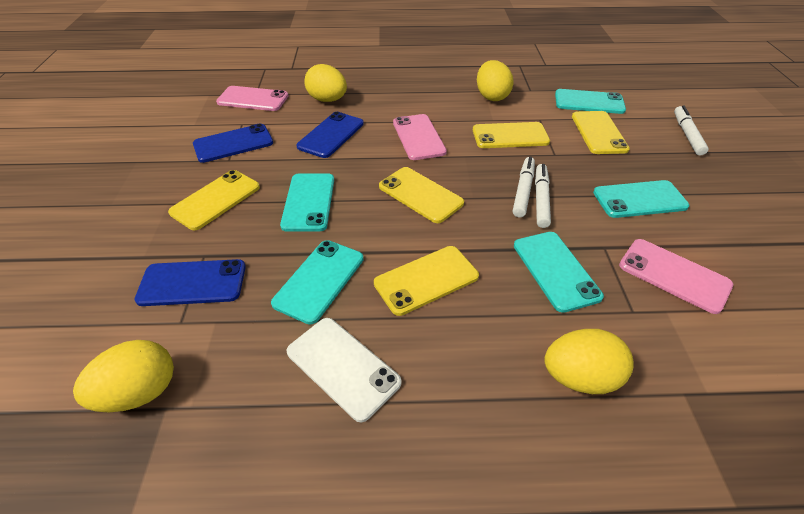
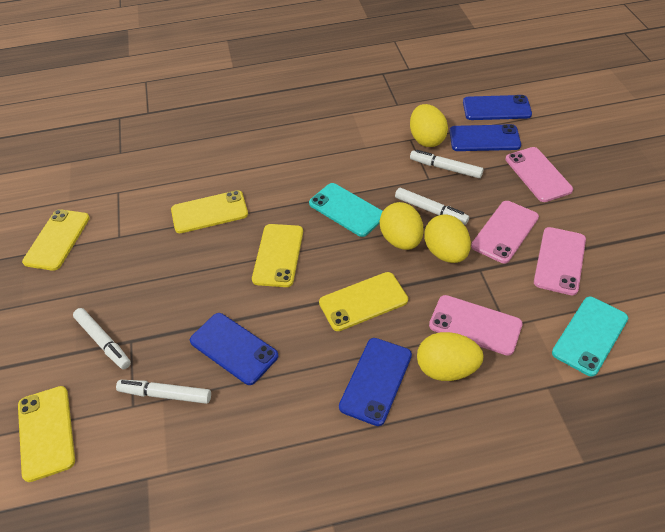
blue phone: [135,259,246,306] [193,124,273,163] [296,112,364,158] = 3 -> [190,313,279,385] [339,338,412,426] [449,124,521,151] [463,95,532,120] = 4
pink phone: [216,86,288,111] [393,114,447,160] [619,239,733,314] = 3 -> [429,295,523,356] [471,201,539,263] [506,147,573,202] [534,227,586,295] = 4
turquoise phone: [271,240,364,325] [280,173,334,232] [514,232,604,313] [555,89,626,114] [593,180,689,218] = 5 -> [309,183,383,237] [552,297,628,376] = 2
white marker: [513,157,535,217] [535,164,551,228] [674,105,709,155] = 3 -> [73,308,131,369] [116,380,211,404] [395,188,469,225] [410,150,483,178] = 4
white phone: [287,318,402,422] = 1 -> none = 0

